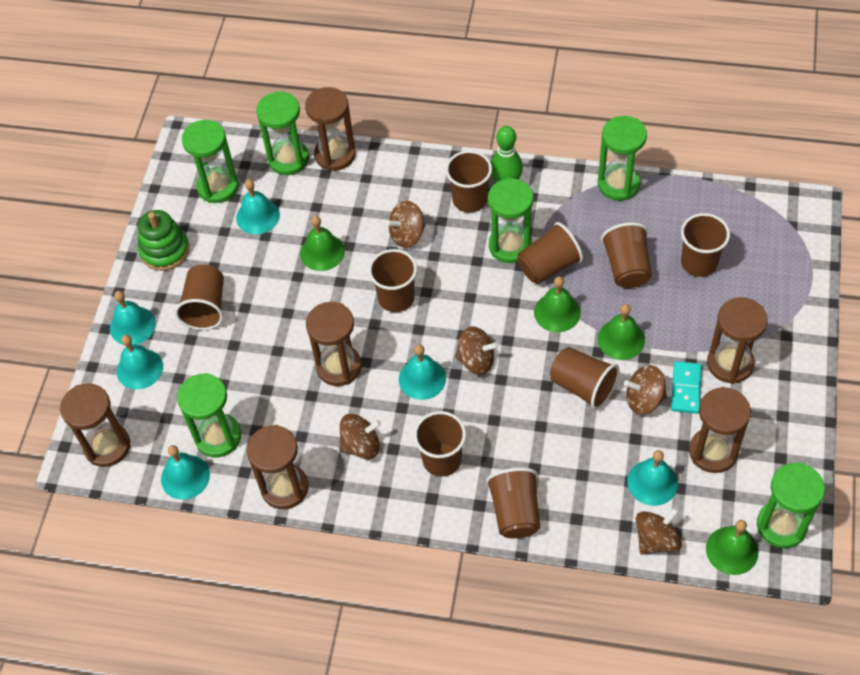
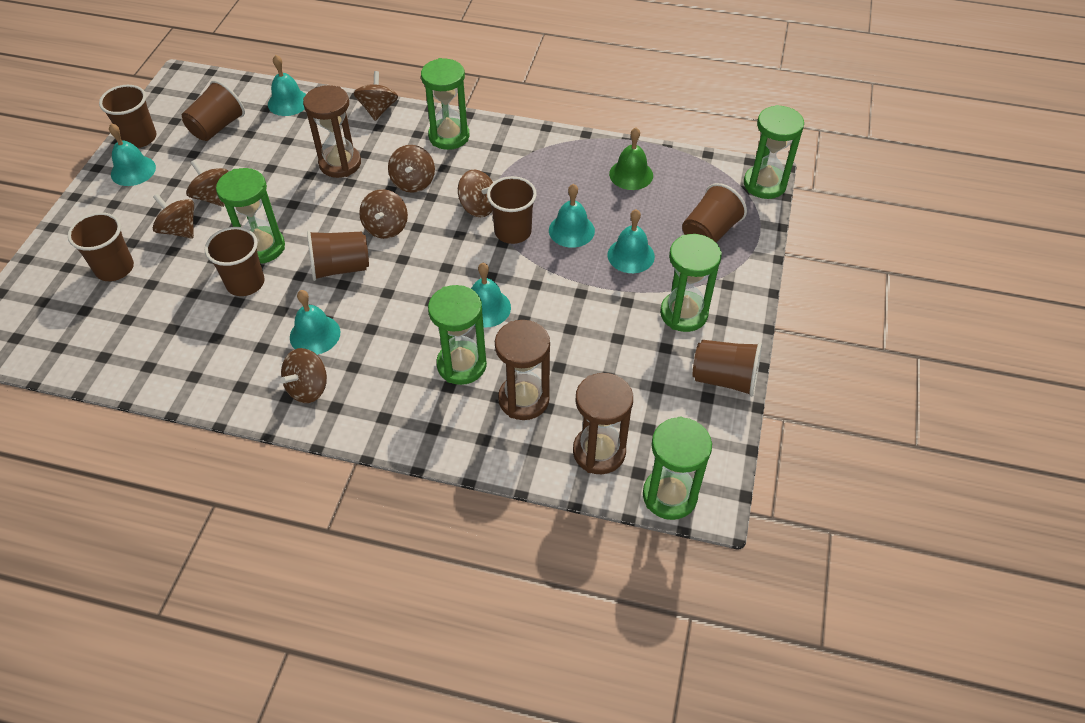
brown cup: [175,265,224,330] [368,249,417,312] [414,411,466,477] [445,150,492,213] [486,468,540,538] [517,222,583,284] [550,347,620,410] [601,222,652,288] [681,213,730,277] = 9 -> [68,212,134,281] [99,85,157,148] [182,80,245,141] [205,227,265,296] [307,230,369,281] [487,176,537,244] [682,183,747,243] [693,340,762,397] = 8
brown hourglass: [60,383,130,467] [247,425,309,509] [305,87,356,171] [306,302,362,386] [689,387,751,473] [707,297,768,384] = 6 -> [303,85,361,178] [495,320,550,420] [573,373,633,474] = 3
brown spinning top: [339,414,381,459] [386,201,425,248] [455,326,499,375] [624,365,667,415] [636,508,682,555] = 5 -> [153,194,194,239] [186,160,229,207] [280,348,327,403] [354,71,398,121] [359,189,408,239] [388,145,435,193] [458,169,493,217] = 7
green bell: [300,216,345,271] [534,276,581,332] [598,304,645,360] [706,520,758,575] = 4 -> [609,127,653,190] = 1
green bowling pin: [491,126,523,183] = 1 -> none = 0
green stacking toy: [138,210,190,271] = 1 -> none = 0
turquoise domino: [671,361,702,414] = 1 -> none = 0

